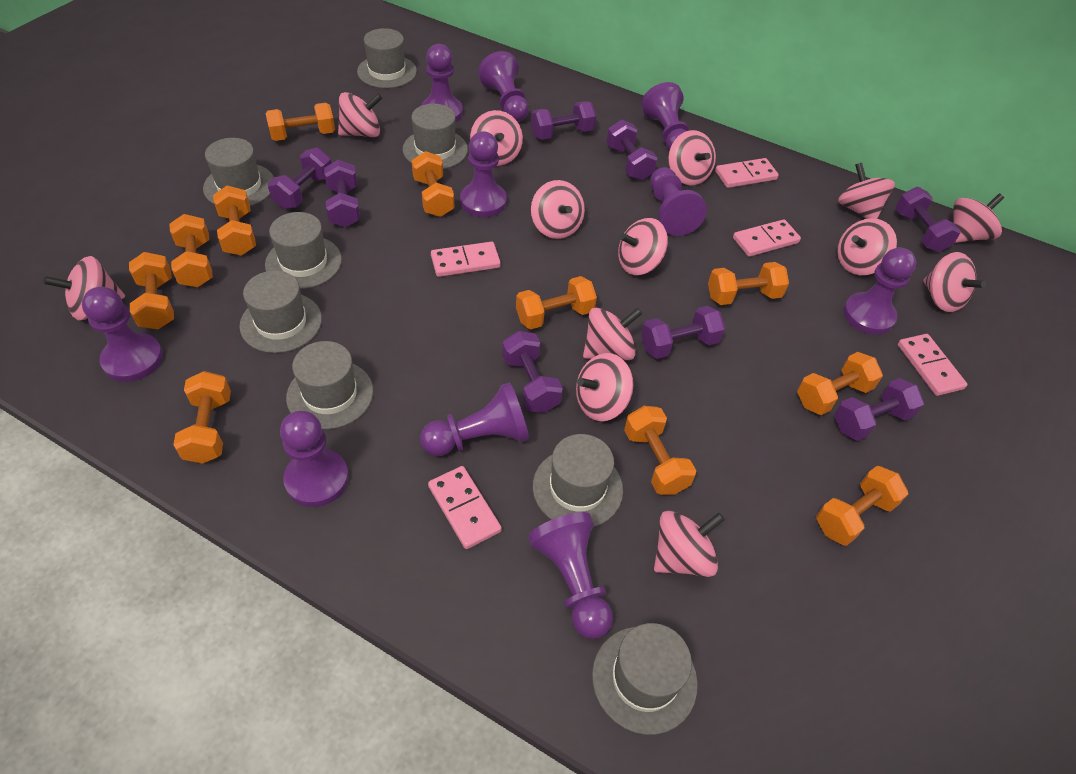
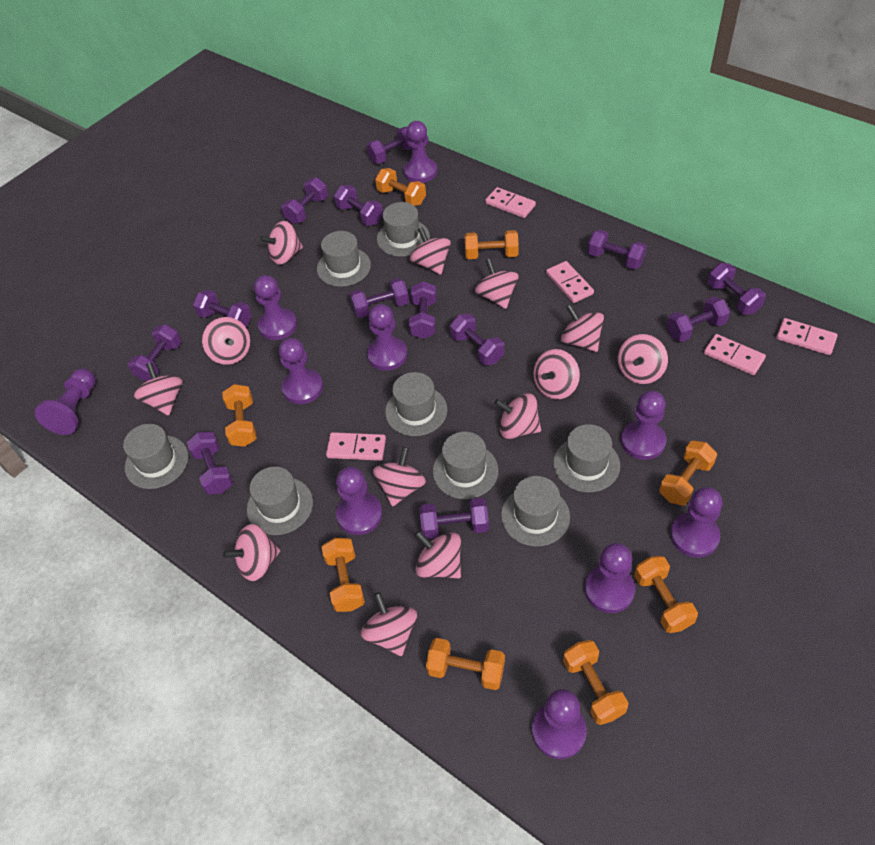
orange dumbbell: [129,252,174,329] [169,214,213,287] [173,371,231,464] [213,185,256,256] [266,103,335,141] [411,151,455,217] [516,276,597,329] [624,406,696,495] [708,262,789,305] [797,352,883,415] [816,466,908,546] = 11 -> [222,384,257,447] [322,538,365,612] [375,168,426,206] [426,638,505,690] [464,230,519,259] [563,640,628,725] [634,556,698,633] [659,441,717,505] = 8
purple dumbbell: [268,148,332,209] [324,160,360,227] [502,331,563,413] [531,101,596,140] [607,120,657,180] [641,306,725,359] [834,378,924,441] [895,187,961,252] = 8 -> [128,324,182,381] [187,432,233,495] [193,290,252,327] [281,177,328,224] [334,185,383,226] [350,278,409,318] [366,127,412,164] [409,281,437,339] [419,498,489,539] [450,313,504,365] [587,229,647,269] [666,297,730,342] [708,263,766,314] = 13

